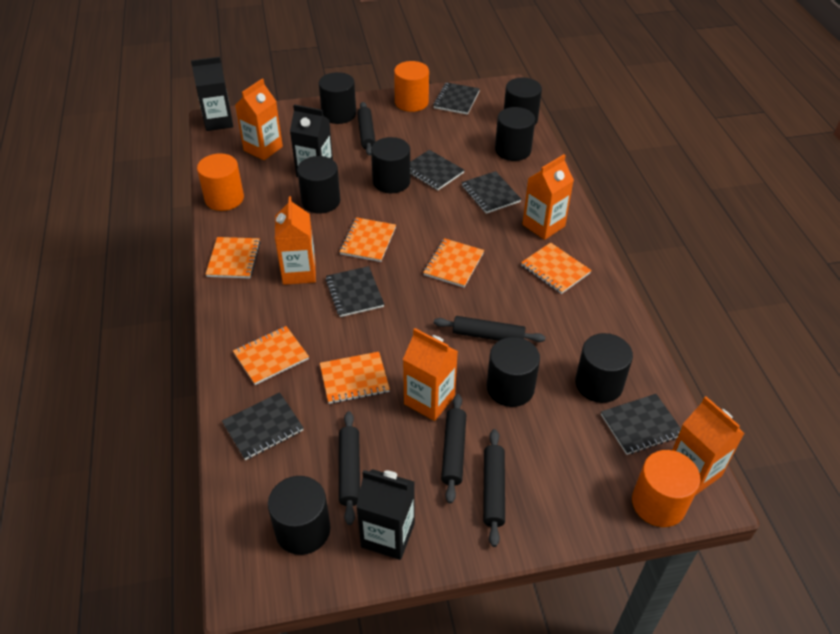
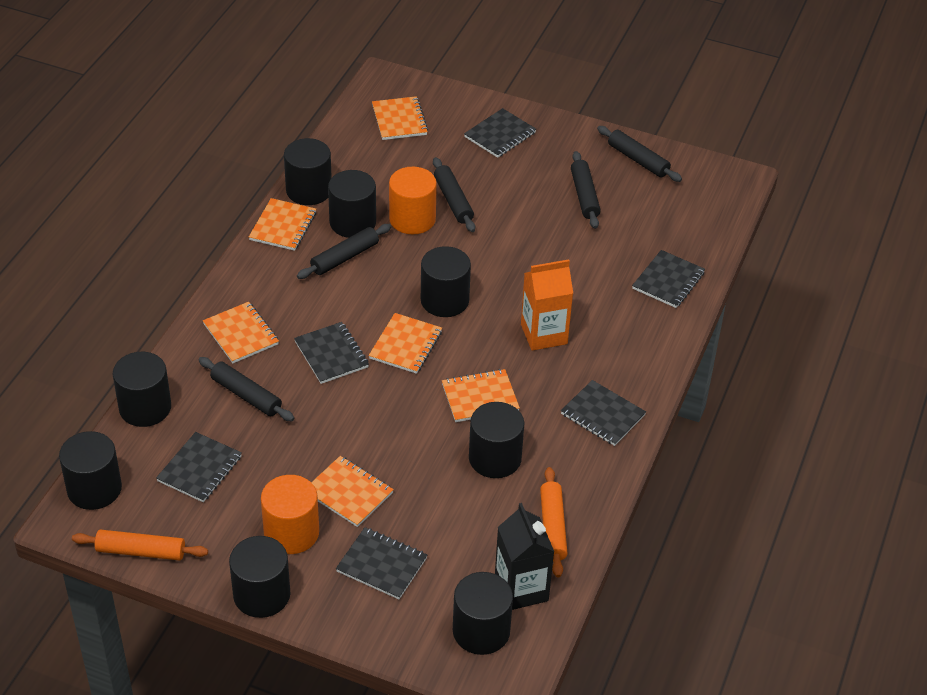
black carton: [191,57,233,131] [290,104,333,177] [356,469,415,560] = 3 -> [495,503,554,610] = 1
orange carton: [235,79,283,160] [275,196,316,285] [403,328,458,421] [523,154,574,240] [672,396,745,495] = 5 -> [521,259,573,351] = 1
orange cylinder: [197,153,244,211] [394,61,429,112] [632,450,701,527] = 3 -> [261,475,319,554] [389,167,437,234] = 2
orange rolling pin: none = 0 -> [72,530,208,560] [540,467,568,578] = 2

